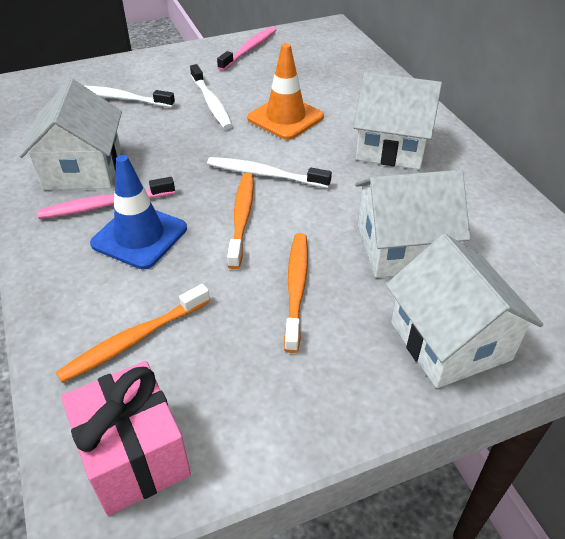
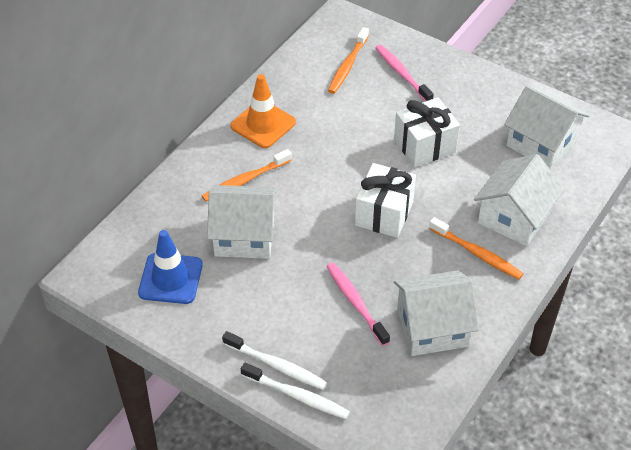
pink gift: [61,361,191,516] = 1 -> none = 0
white gift: none = 0 -> [355,163,416,238] [394,97,460,167] = 2
white toothbrush: [83,85,175,108] [190,64,233,129] [207,157,332,188] = 3 -> [222,331,327,390] [241,363,350,419] = 2

